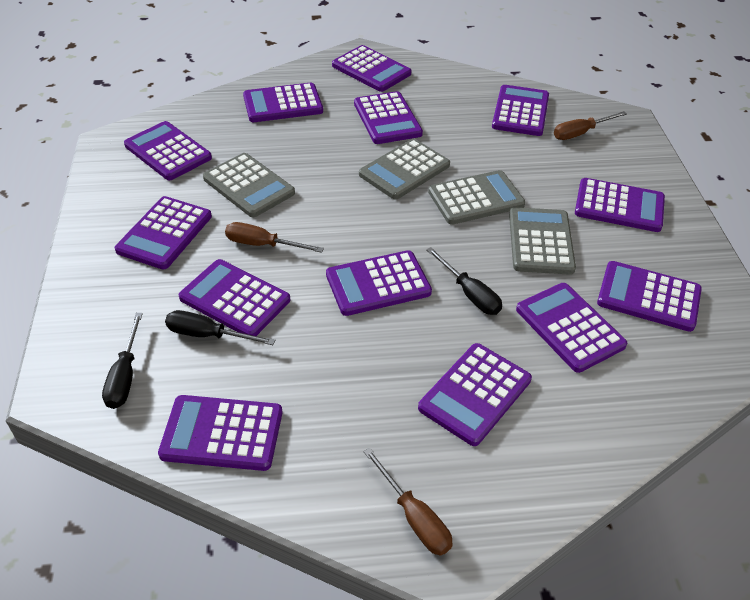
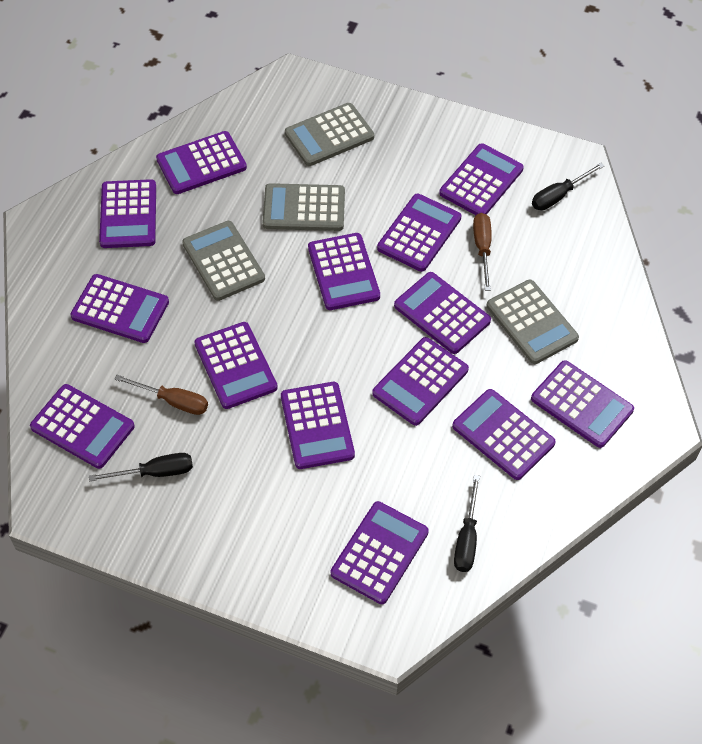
brown screwdriver: [225,222,324,253] [363,448,453,556] [554,111,627,140] = 3 -> [114,375,208,415] [473,213,492,291] = 2
purple calculator: [115,196,212,269] [124,121,212,180] [158,395,282,471] [179,259,290,336] [243,83,323,122] [326,250,432,316] [332,45,411,92] [354,91,423,144] [418,343,532,446] [492,85,549,136] [516,283,627,373] [575,178,665,232] [597,261,702,332] = 13 -> [30,384,135,469] [71,274,169,343] [99,179,156,248] [156,131,247,194] [194,322,278,409] [281,382,355,469] [308,233,380,310] [331,501,429,604] [372,337,469,426] [377,194,461,272] [394,272,491,354] [439,143,524,215] [452,389,556,480] [531,360,634,448] = 14

